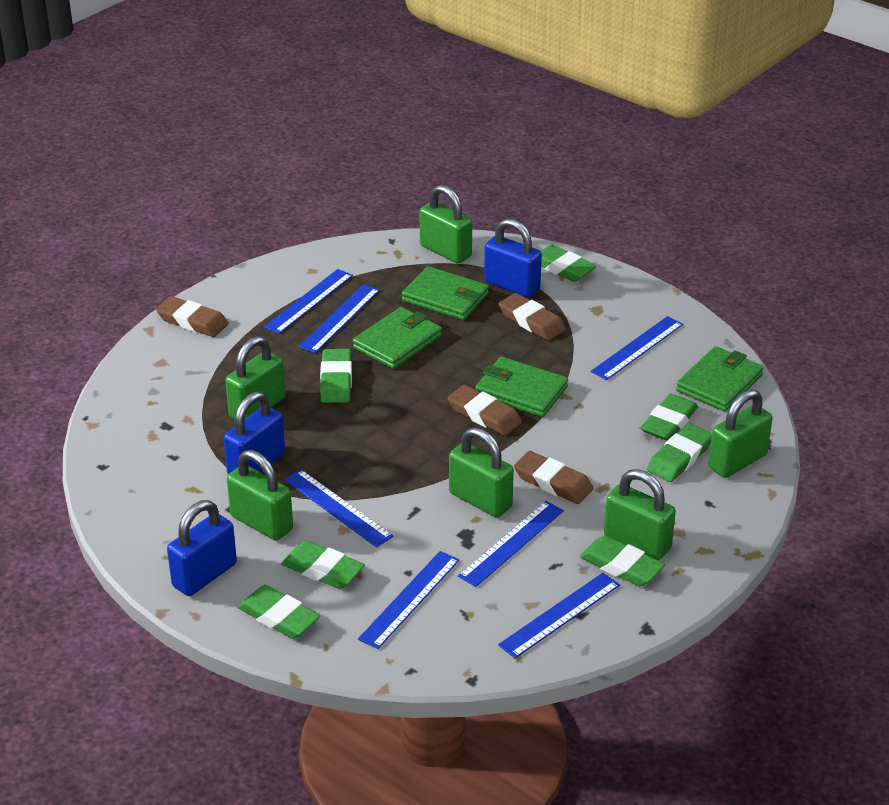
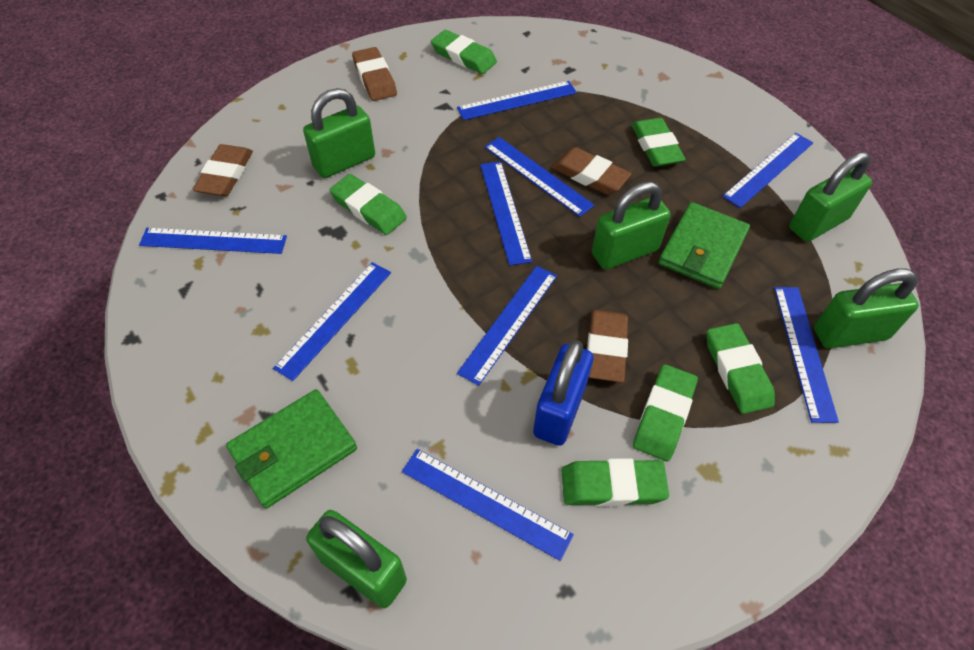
blue padlock: [167,500,237,596] [224,392,285,475] [484,218,542,298] = 3 -> [533,340,594,446] = 1
blue ruler: [264,269,353,334] [284,469,394,547] [298,284,380,353] [358,551,459,649] [458,501,564,587] [498,573,620,658] [591,316,683,380] = 7 -> [139,228,287,254] [273,262,391,381] [402,449,574,561] [457,81,577,120] [457,266,557,386] [480,161,532,266] [485,137,595,217] [722,133,813,208] [774,287,839,423] = 9
green eraser: [238,585,321,639] [281,540,365,589] [320,349,352,403] [541,245,597,282] [580,535,665,586] [641,394,698,441] [647,424,712,482] = 7 -> [329,174,407,235] [431,30,497,74] [561,458,669,506] [632,118,686,167] [633,364,698,461] [707,323,775,414] = 6
green padlock: [225,336,286,419] [227,450,293,541] [420,185,472,264] [449,427,514,518] [604,469,676,560] [708,389,773,478] = 6 -> [303,88,375,178] [306,510,407,608] [592,182,671,270] [789,152,872,242] [814,268,919,349] = 5
green wallet: [353,307,442,369] [402,266,489,320] [475,357,568,417] [676,346,764,412] = 4 -> [226,389,357,508] [659,202,750,289] = 2

